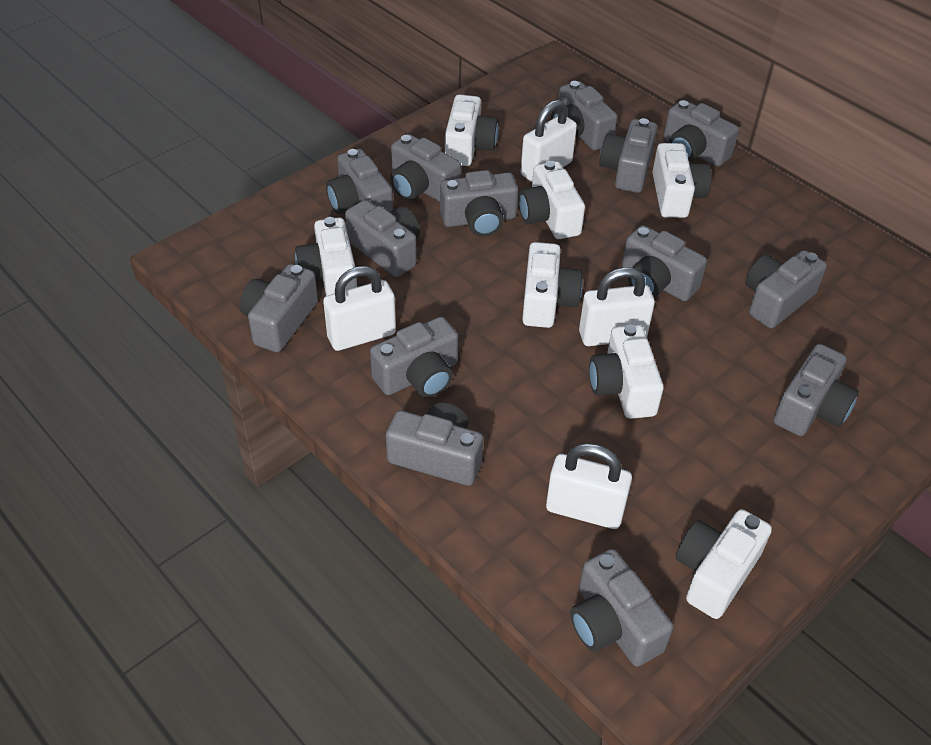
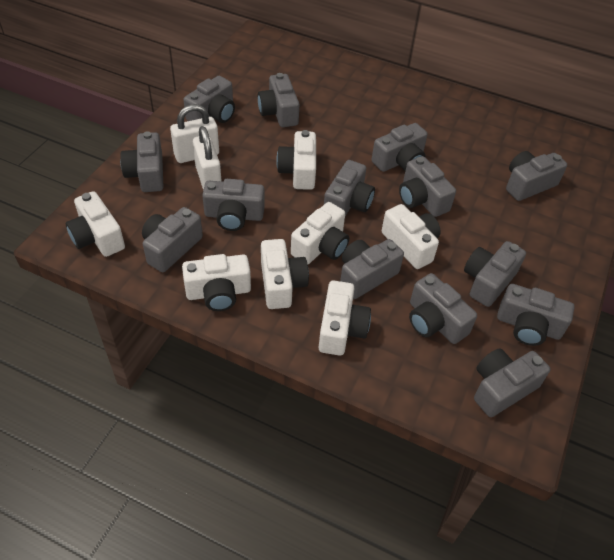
white padlock: [323,266,396,351] [521,100,577,182] [546,443,632,529] [579,267,655,346] = 4 -> [170,104,219,163] [193,126,221,190] = 2

